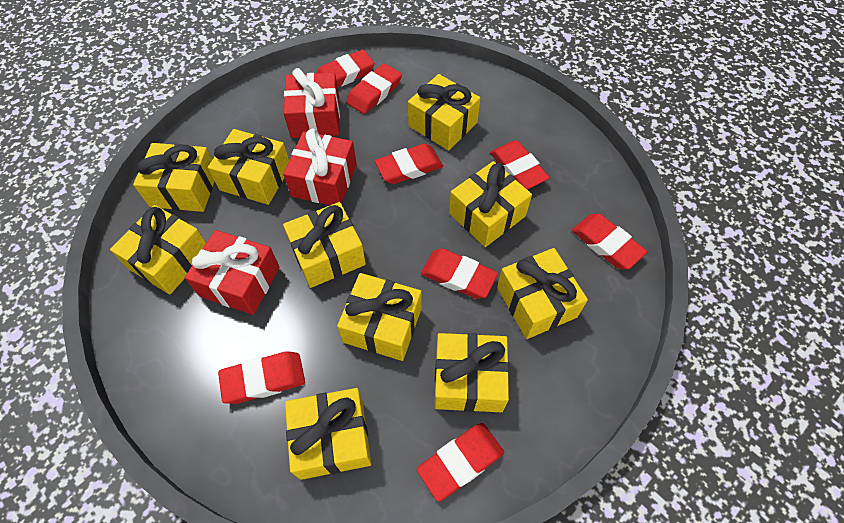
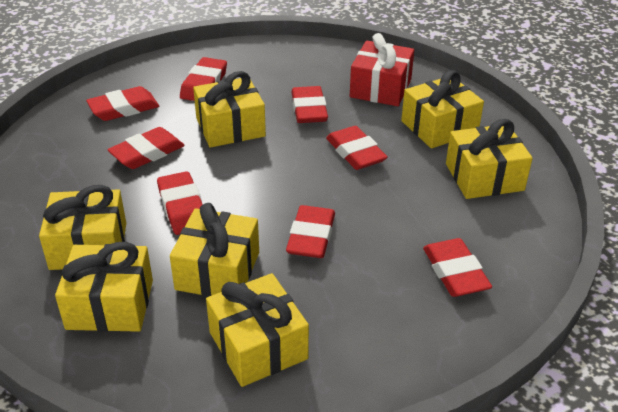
red gift: [185,230,280,315] [283,129,357,205] [284,68,340,138] = 3 -> [350,33,414,106] = 1
yellow gift: [110,205,206,294] [133,143,215,212] [208,129,289,205] [283,202,366,288] [285,388,371,480] [337,273,421,361] [408,74,481,151] [435,333,509,412] [449,161,532,247] [497,248,588,339] = 10 -> [39,185,126,270] [55,242,153,332] [170,203,259,297] [193,71,266,148] [206,273,309,387] [401,70,484,149] [446,119,533,199] = 7

